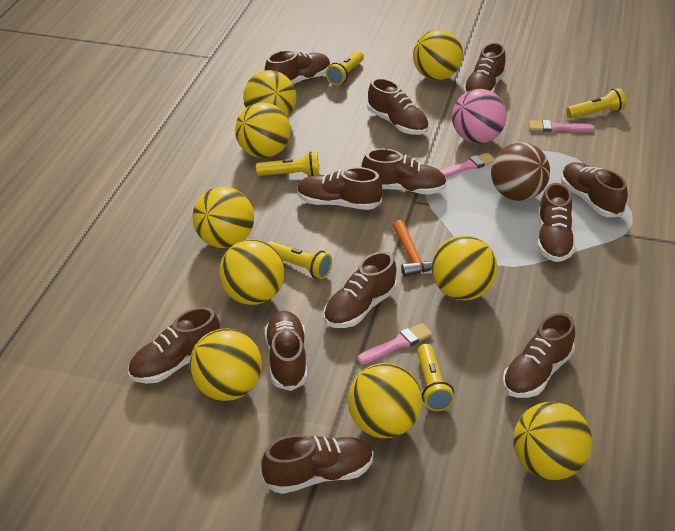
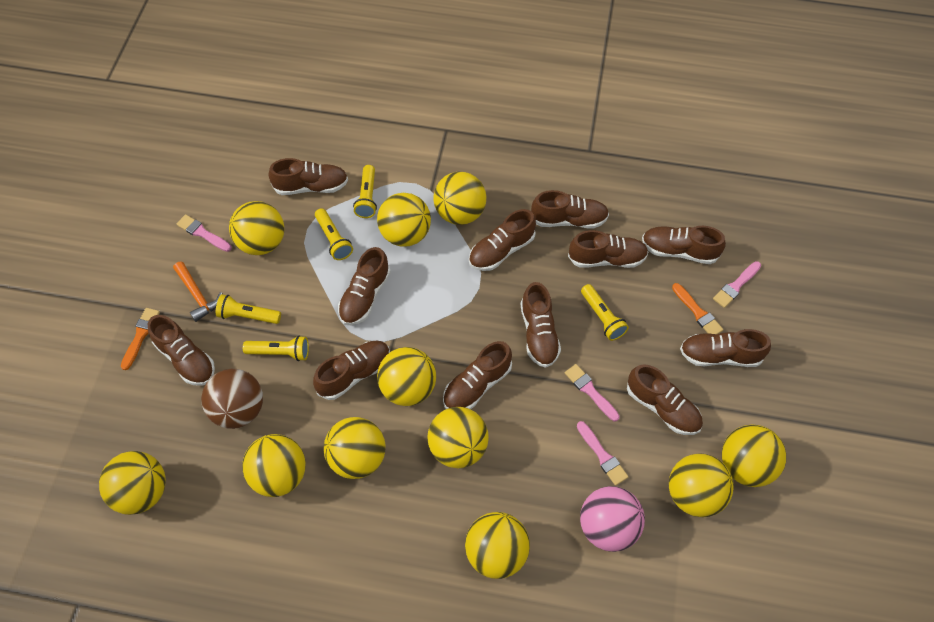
orange brush: none = 0 -> [121,308,160,370] [672,283,723,334] = 2
pink brush: [357,323,432,364] [439,153,494,177] [529,120,595,132] = 3 -> [176,214,232,252] [565,364,620,421] [577,421,628,486] [713,261,761,308] = 4
yellow ball: [189,328,262,401] [192,187,254,248] [219,239,285,305] [235,102,291,158] [243,70,296,117] [348,363,422,438] [413,29,463,80] [432,235,497,300] [513,402,592,480] = 9 -> [99,451,166,515] [229,201,284,255] [242,434,306,497] [324,417,386,479] [377,193,431,247] [377,347,436,406] [427,407,489,468] [434,172,486,225] [465,512,530,579] [669,453,734,517] [722,425,786,487] = 11

